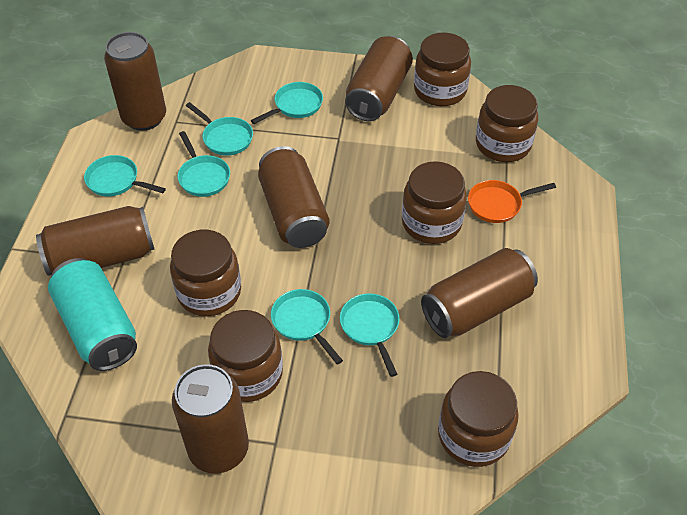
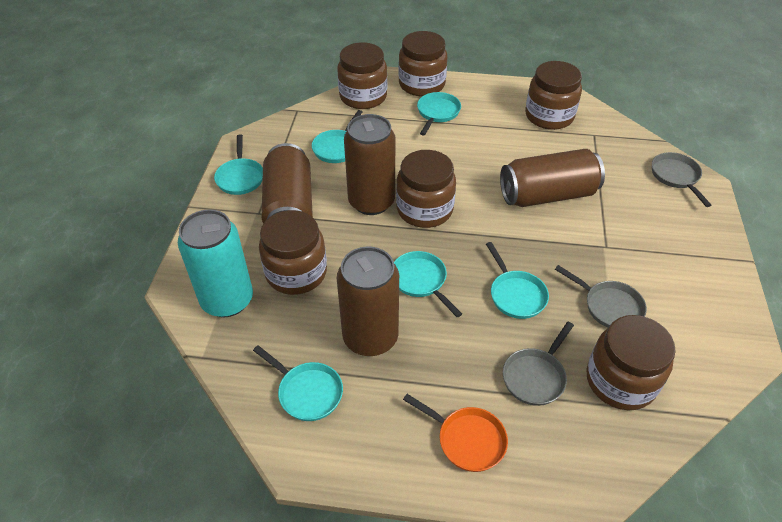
brown can: [36,206,155,276] [104,32,166,131] [172,364,249,474] [258,146,330,248] [345,36,413,121] [421,248,538,338] = 6 -> [262,143,313,224] [337,246,399,356] [344,114,395,215] [500,149,605,207] = 4
grey pan: none = 0 -> [503,322,574,406] [555,265,647,327] [652,152,711,207] = 3

